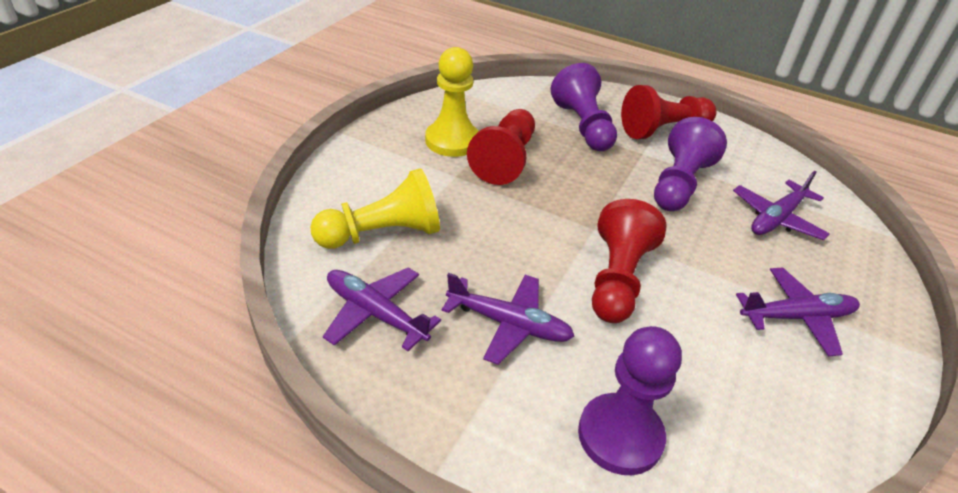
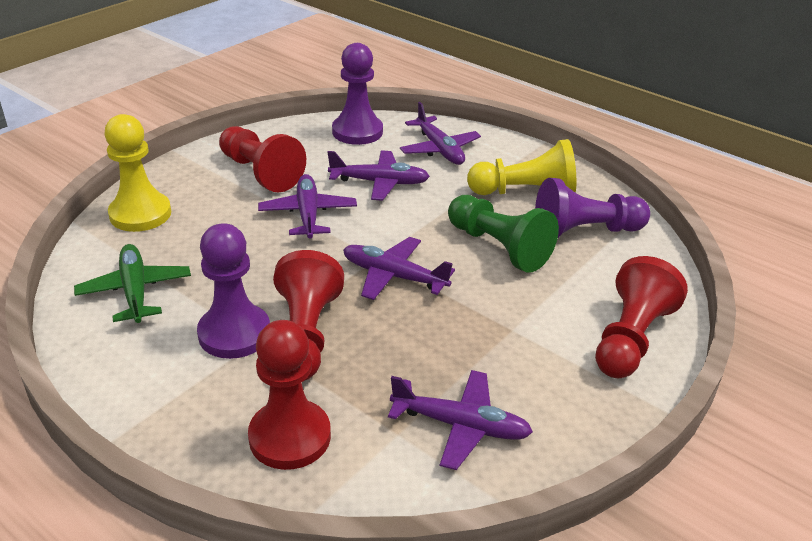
green pawn: none = 0 -> [448,195,559,273] = 1
green plane: none = 0 -> [74,244,191,323] = 1
purple plane: [323,267,441,351] [442,273,574,365] [733,171,830,240] [736,268,860,356] = 4 -> [258,174,357,239] [328,150,430,201] [343,237,455,300] [388,370,533,470] [400,102,481,165] = 5
red pawn: [467,109,535,185] [592,199,666,323] [621,85,717,139] = 3 -> [219,126,306,192] [248,320,331,470] [273,250,344,381] [595,256,688,378] = 4

